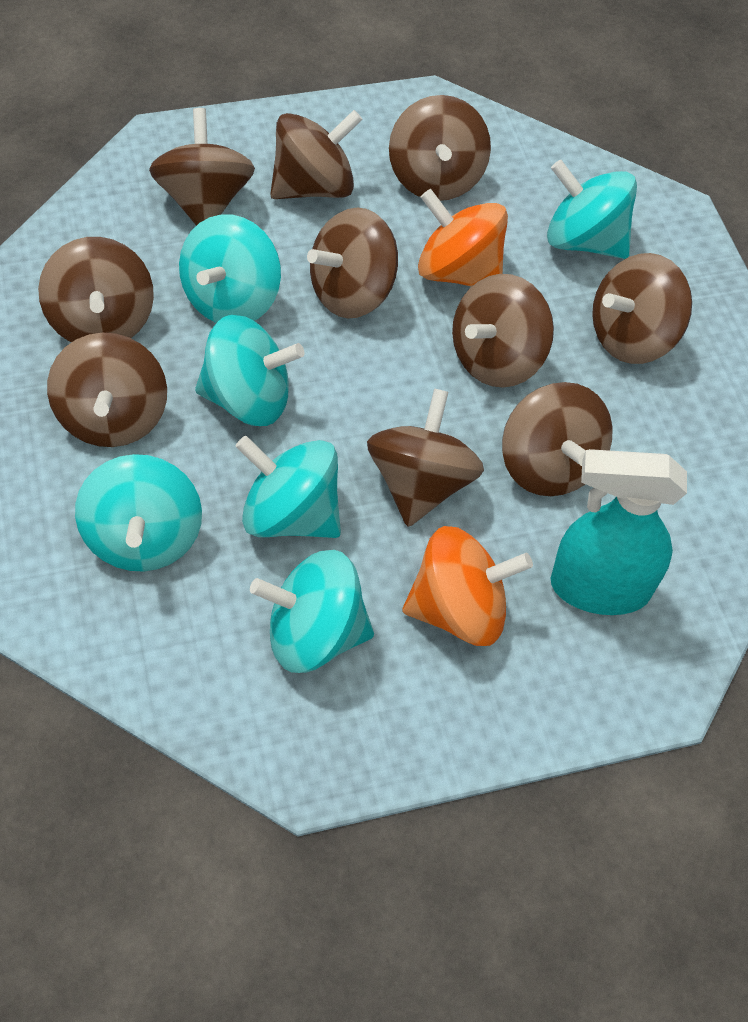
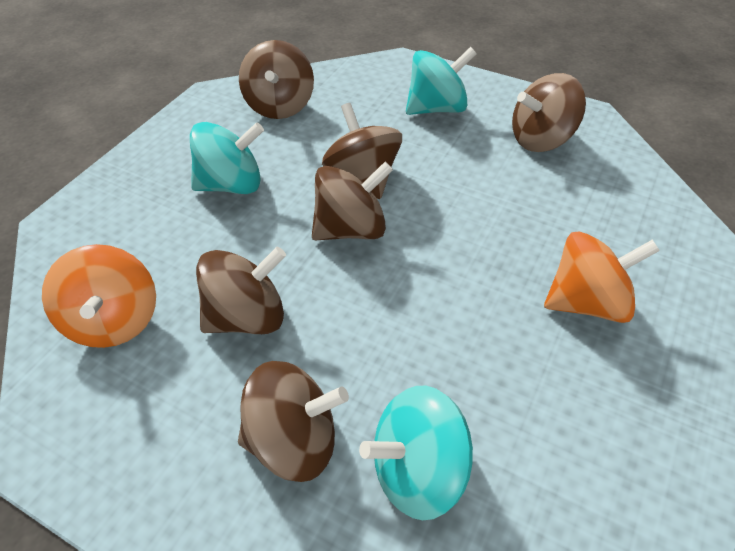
brown spinning top: [38,237,154,343] [47,333,167,447] [149,108,255,226] [270,110,363,199] [307,208,398,319] [367,388,484,527] [389,95,491,201] [452,274,554,388] [502,382,613,496] [592,253,692,364] = 10 -> [196,247,286,334] [238,361,349,482] [239,40,314,119] [312,162,393,240] [322,103,402,199] [512,73,586,152] = 6
turquoise spinning top: [75,454,202,572] [179,214,281,323] [195,315,305,426] [236,436,341,538] [250,550,374,673] [547,160,637,259] = 6 -> [190,122,264,194] [359,386,473,520] [406,47,477,115] = 3
turquoise spray bottle: [551,449,687,615] = 1 -> none = 0

